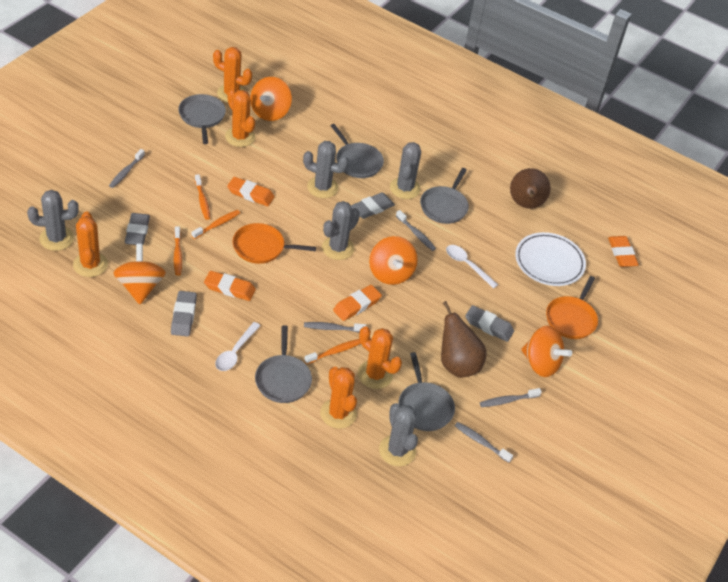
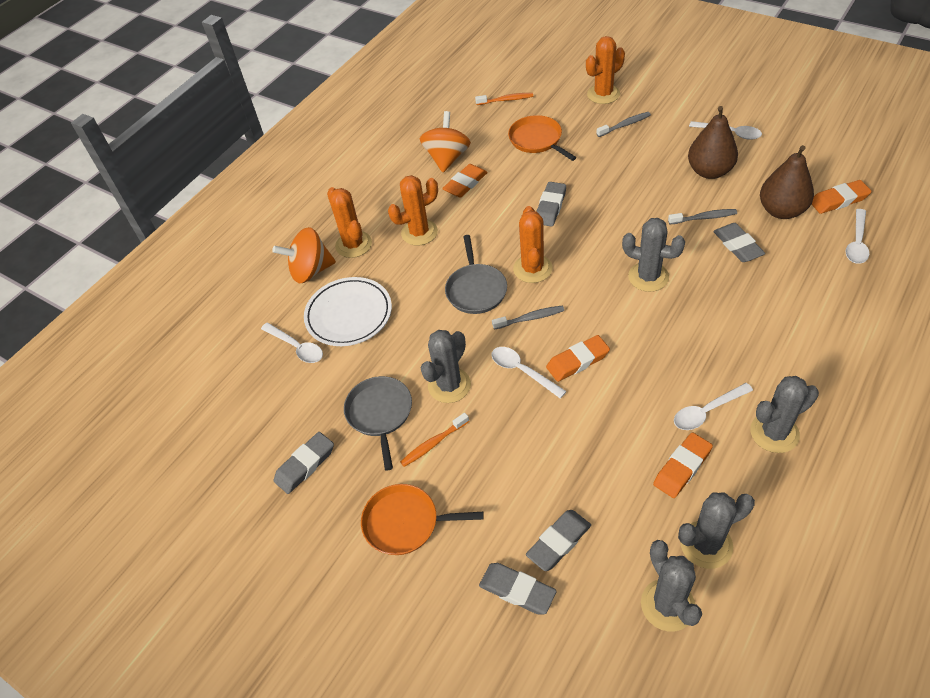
grey eraser: [125,213,150,245] [171,291,197,337] [351,192,395,219] [465,305,514,342] = 4 -> [274,432,334,494] [479,563,556,614] [526,510,591,571] [536,182,566,227] [713,223,765,262] = 5
grey pan: [178,94,226,144] [255,325,312,403] [330,124,384,178] [398,352,455,431] [420,168,469,224] = 5 -> [344,376,412,471] [445,235,507,314] = 2
grey toothbrush: [109,149,145,188] [304,322,366,333] [396,210,436,251] [455,422,513,463] [480,388,542,407] = 5 -> [492,306,564,330] [596,112,651,137] [668,209,737,224] = 3
orange cactus: [73,211,108,277] [213,47,252,103] [225,89,256,147] [320,367,357,429] [358,326,402,389] = 5 -> [327,187,372,258] [388,175,438,246] [513,206,552,283] [586,36,625,104] = 4
orange spinning top: [114,244,166,304] [250,77,292,121] [369,236,418,285] [521,326,572,377] = 4 -> [272,227,336,283] [420,111,471,172] = 2
orange toothbrush: [173,226,182,276] [191,210,240,239] [195,174,210,220] [304,339,361,364] = 4 -> [400,413,469,467] [475,93,533,105] = 2
white spoon: [215,322,260,371] [446,245,498,289] = 2 -> [261,323,323,363] [491,347,567,399] [674,383,753,430] [689,121,762,140] [846,209,870,264] = 5

